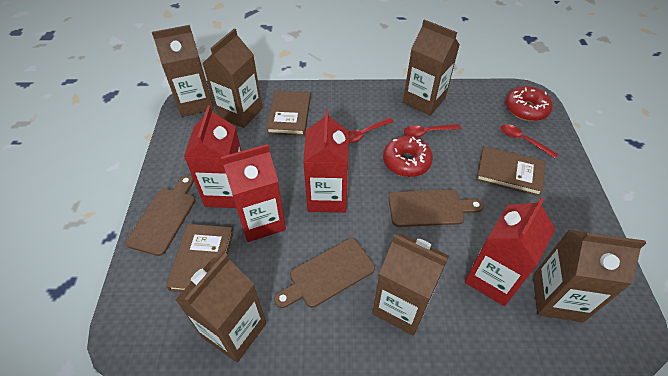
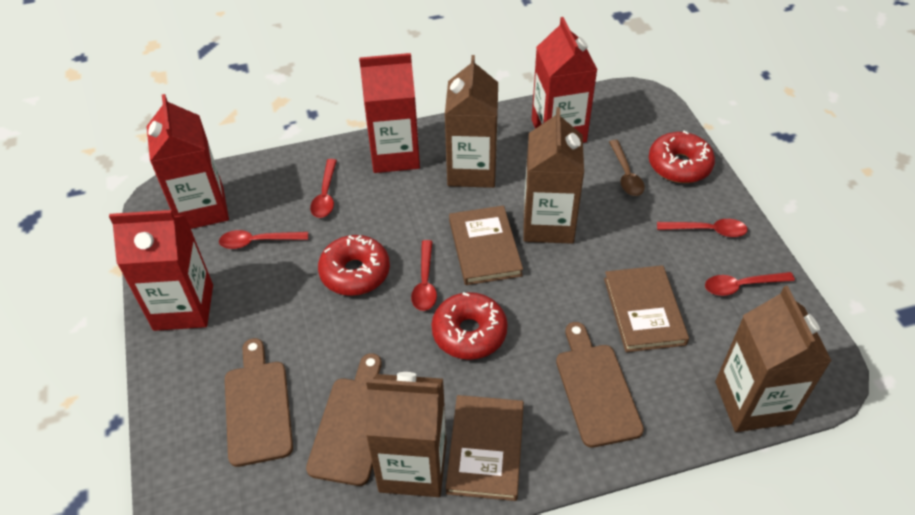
brown carton: [152,25,214,117] [176,253,266,362] [202,28,263,128] [372,234,449,336] [403,19,460,116] [533,230,646,322] = 6 -> [366,372,447,497] [445,55,498,188] [523,107,584,244] [715,286,832,432] = 4
brown spoon: none = 0 -> [609,140,645,196] = 1
red donut: [383,136,433,177] [506,86,553,121] = 2 -> [318,235,390,296] [431,292,508,360] [649,131,715,183] = 3
red spoon: [348,118,394,143] [404,124,461,138] [501,124,558,158] = 3 -> [219,230,308,249] [310,159,337,218] [411,240,437,311] [657,219,748,237] [705,272,795,296] = 5

